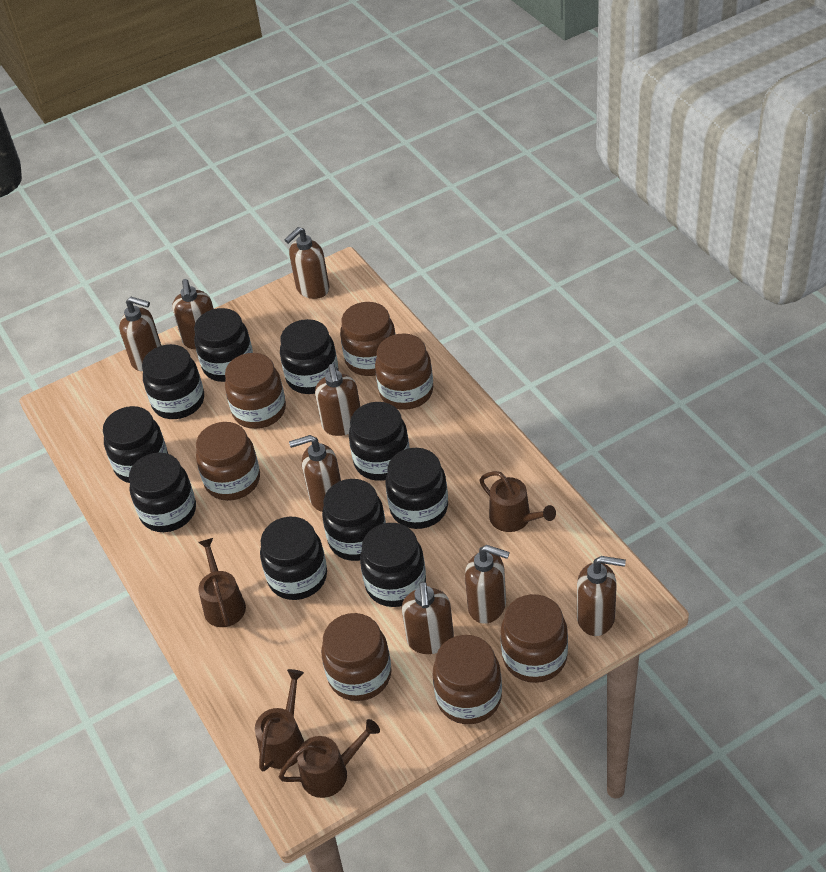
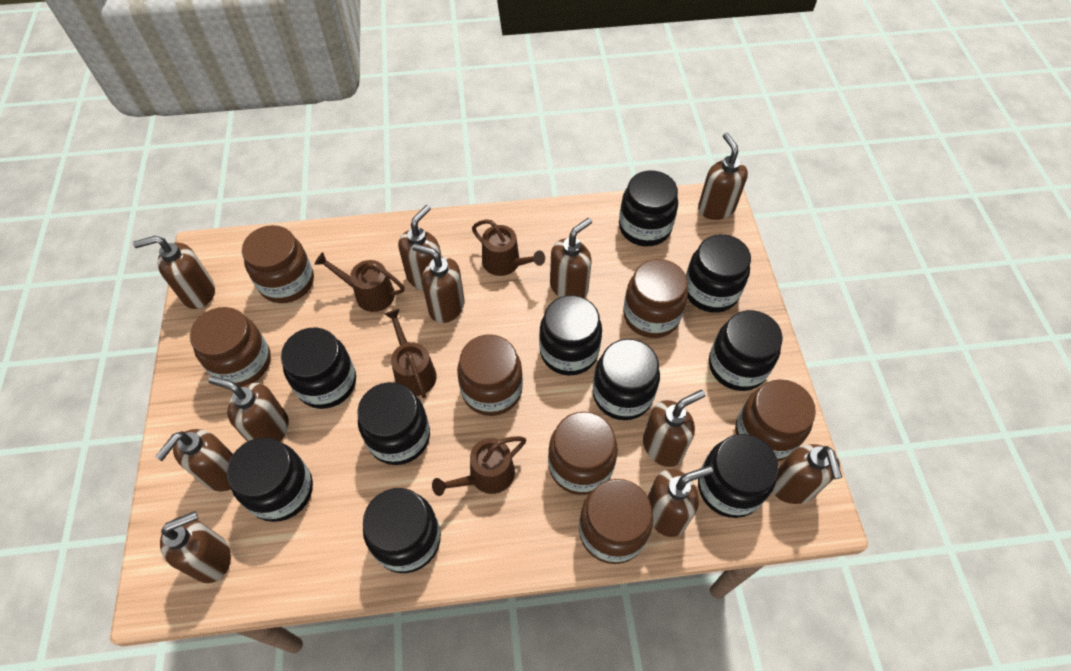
brown soap dispenser: [119,297,162,371] [172,279,214,349] [285,227,329,299] [289,435,341,512] [315,364,360,436] [402,581,454,654] [465,545,510,624] [577,556,626,636] = 8 -> [133,236,215,309] [155,429,233,491] [160,511,231,583] [208,376,289,442] [398,205,442,291] [412,244,464,323] [550,218,592,298] [643,390,705,467] [648,466,713,537] [698,133,748,220] [772,444,842,504] = 11

